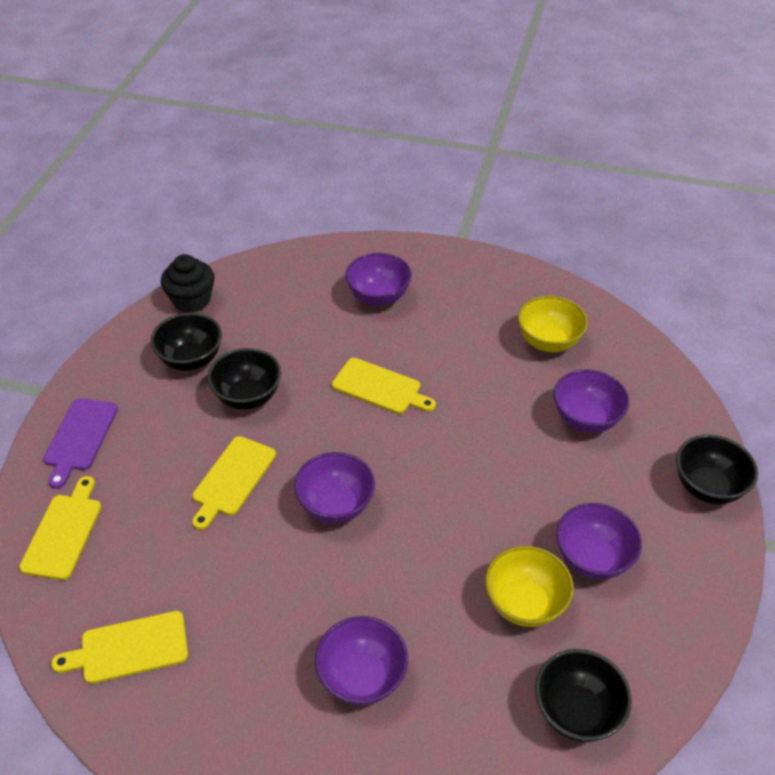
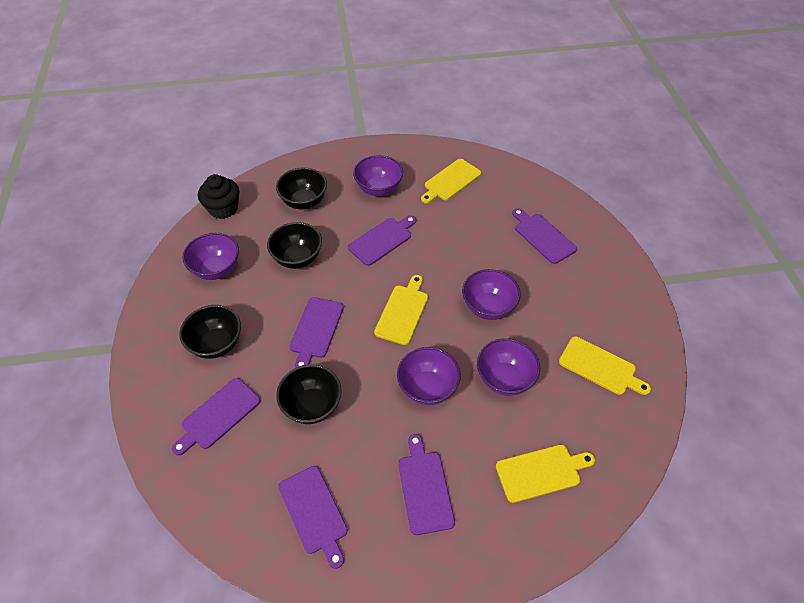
purple cutting board: [43,398,118,489] = 1 -> [172,378,260,456] [278,466,348,569] [289,297,344,368] [348,216,416,266] [398,434,455,535] [512,208,577,264] = 6
yellow bowl: [485,546,574,627] [518,296,588,352] = 2 -> none = 0

